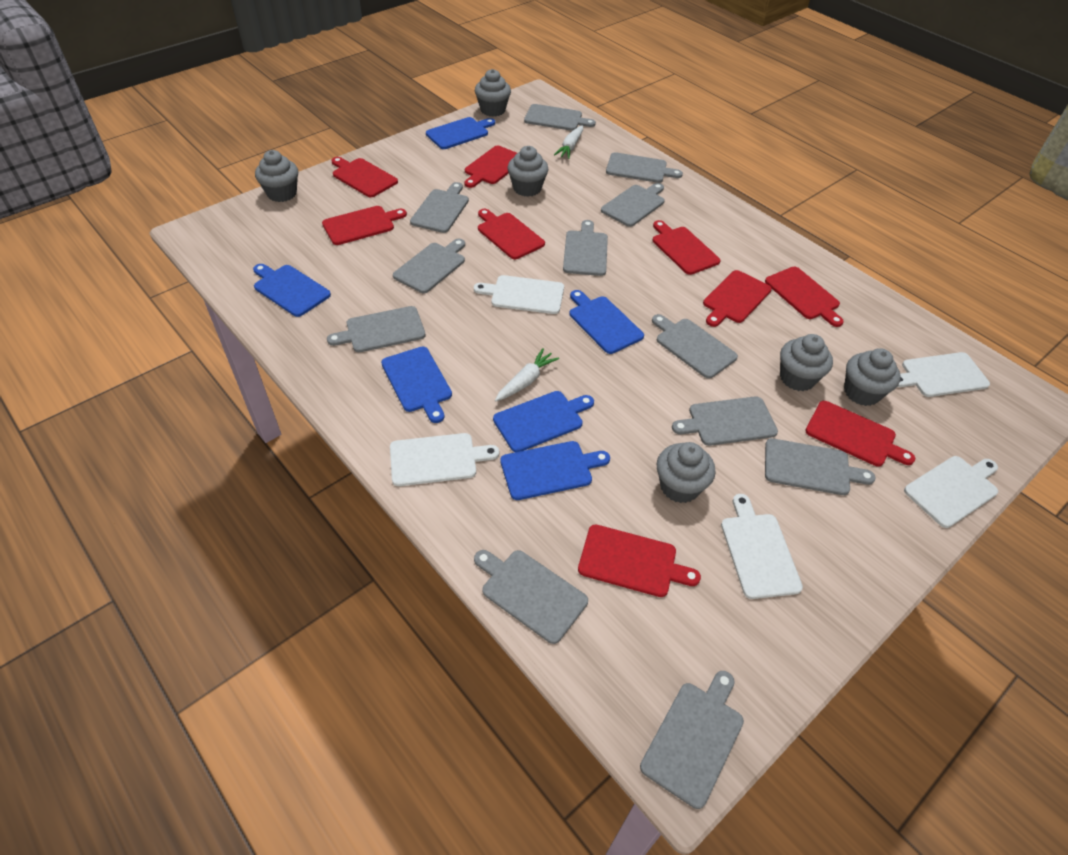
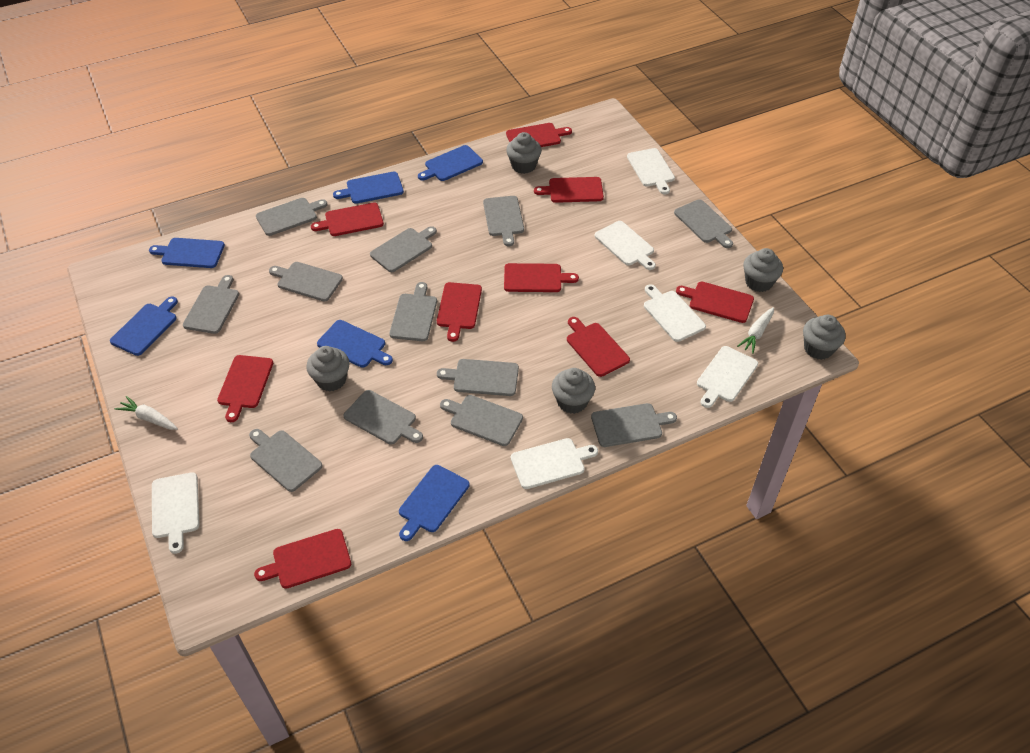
grey cupcake: [255,150,298,202] [475,69,511,117] [507,146,549,197] [657,442,715,503] [780,334,833,391] [844,348,900,406] = 6 -> [306,346,350,391] [506,132,542,174] [552,368,595,414] [743,248,783,292] [803,315,846,360] = 5
white cutting board: [390,433,499,486] [474,275,564,314] [721,494,803,599] [897,352,990,397] [904,456,998,528] = 5 -> [152,472,199,554] [511,438,598,489] [595,221,656,270] [627,148,675,194] [644,284,706,342] [697,346,758,408] = 6

